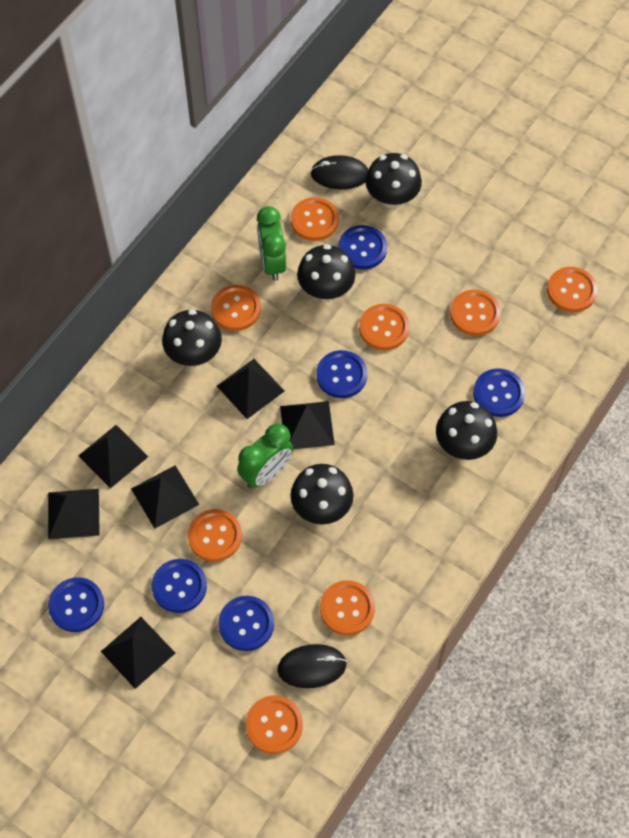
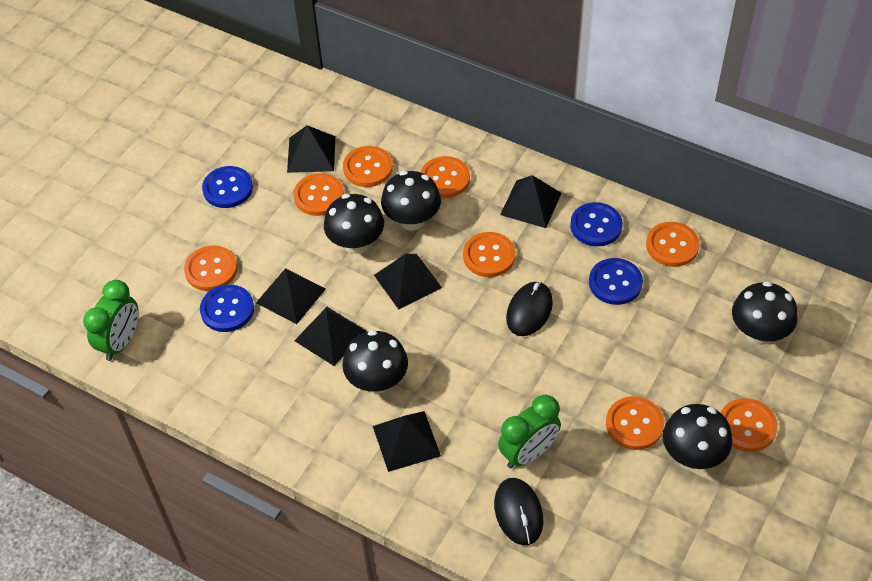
blue button: [48,577,104,632] [152,559,207,613] [218,596,274,651] [316,350,367,398] [338,225,387,270] [473,368,525,417] = 6 -> [200,285,254,332] [202,166,253,208] [570,202,622,246] [589,258,643,305] = 4

